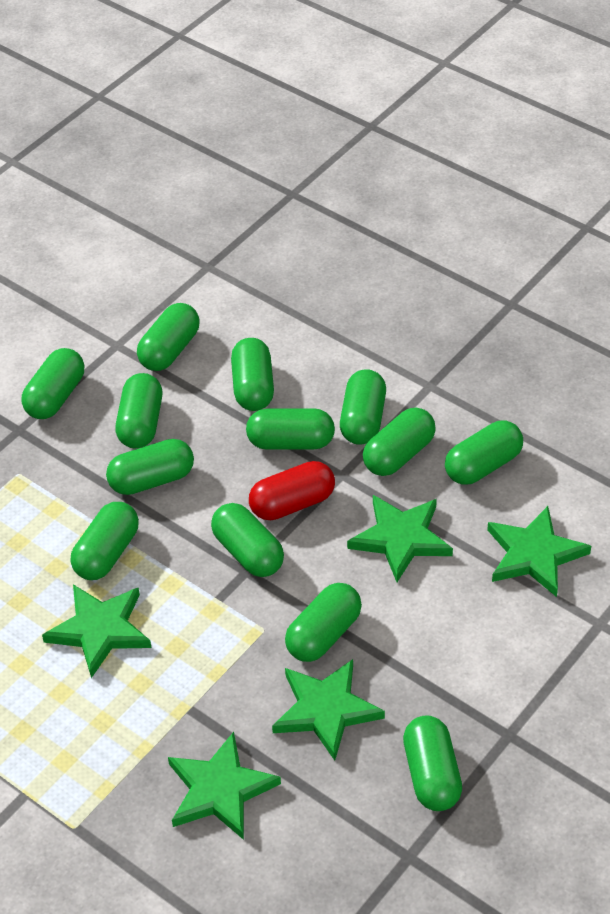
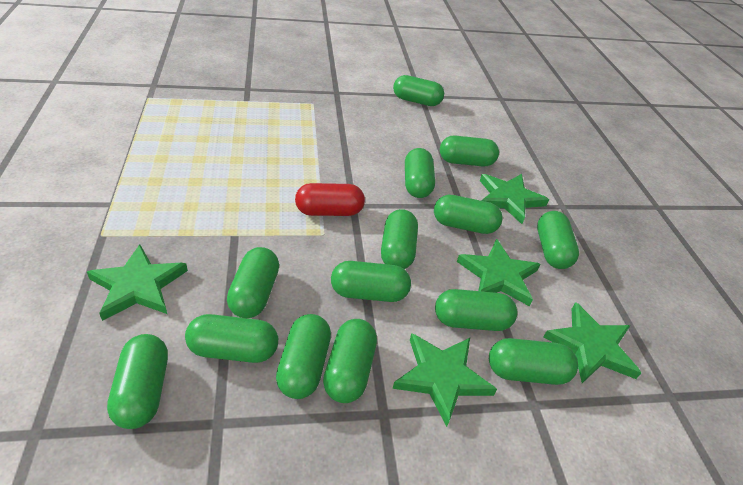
green capsule: [21,348,84,419] [71,502,139,580] [106,439,194,495] [115,373,162,449] [137,303,200,371] [211,503,284,577] [231,338,274,411] [246,408,335,450] [285,583,362,662] [340,369,386,445] [363,407,436,476] [403,715,462,811] [445,421,523,485] = 13 -> [107,334,168,429] [185,314,278,363] [227,247,279,318] [276,314,331,399] [323,319,377,403] [331,261,411,302] [381,209,418,269] [393,75,444,106] [405,148,435,198] [434,195,503,234] [435,289,517,331] [440,136,499,167] [489,338,578,385] [537,211,579,269] = 14

